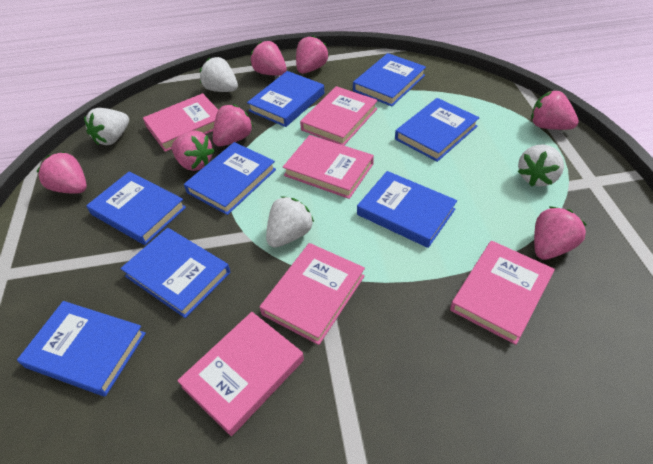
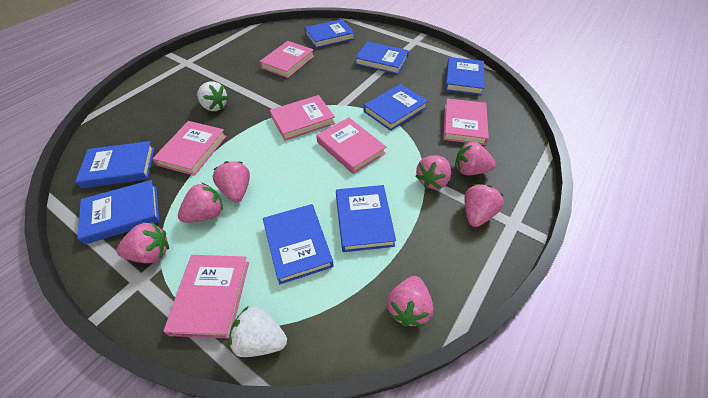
white strawberry: [84,108,129,145] [200,57,238,92] [266,196,314,248] [518,144,564,186] = 4 -> [197,81,228,111] [229,306,287,357] = 2

